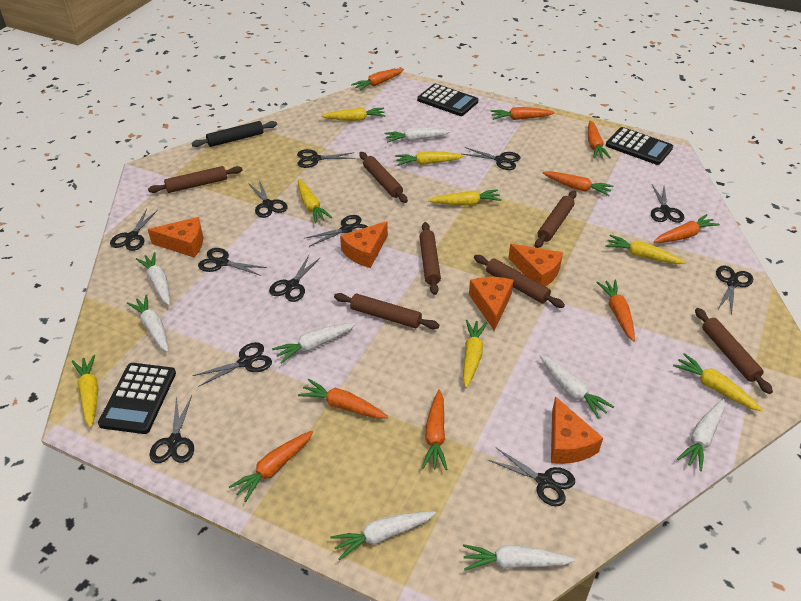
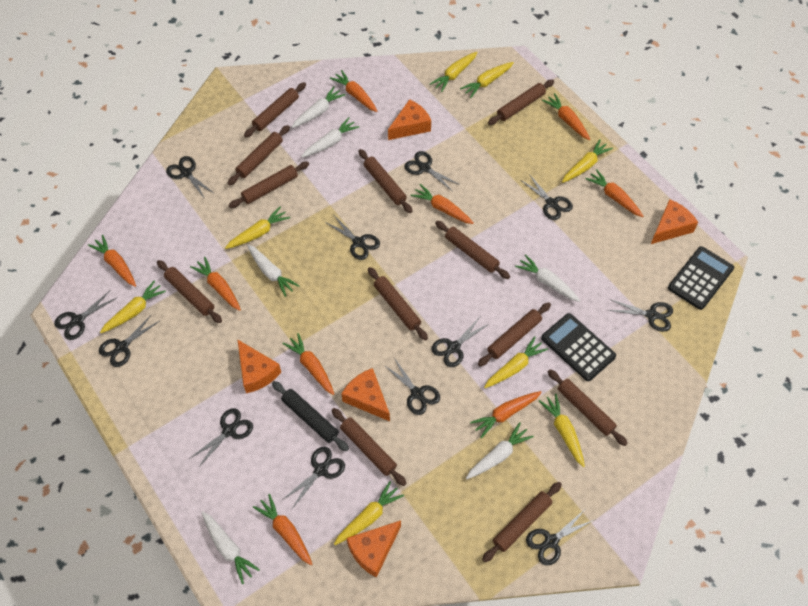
black calculator: [98,363,176,434] [417,84,478,116] [606,127,673,165] = 3 -> [541,313,616,381] [668,246,734,310] = 2
brown rolling pin: [148,166,242,193] [334,293,439,329] [359,152,408,203] [419,222,441,295] [474,255,565,308] [535,191,577,248] [695,308,773,394] = 7 -> [157,260,222,323] [228,125,290,185] [229,161,309,208] [244,82,306,137] [331,408,406,486] [358,149,412,213] [368,267,428,340] [435,221,510,279] [478,302,551,367] [482,482,562,562] [488,79,554,125] [548,369,628,446] = 12
white carrot: [127,295,168,352] [136,252,170,305] [272,323,356,364] [330,511,436,560] [384,128,451,143] [463,544,575,570] [539,355,614,419] [677,399,725,471] = 8 -> [202,512,260,584] [247,245,299,297] [292,86,345,128] [301,117,359,157] [466,422,534,479] [515,254,580,302] = 6

